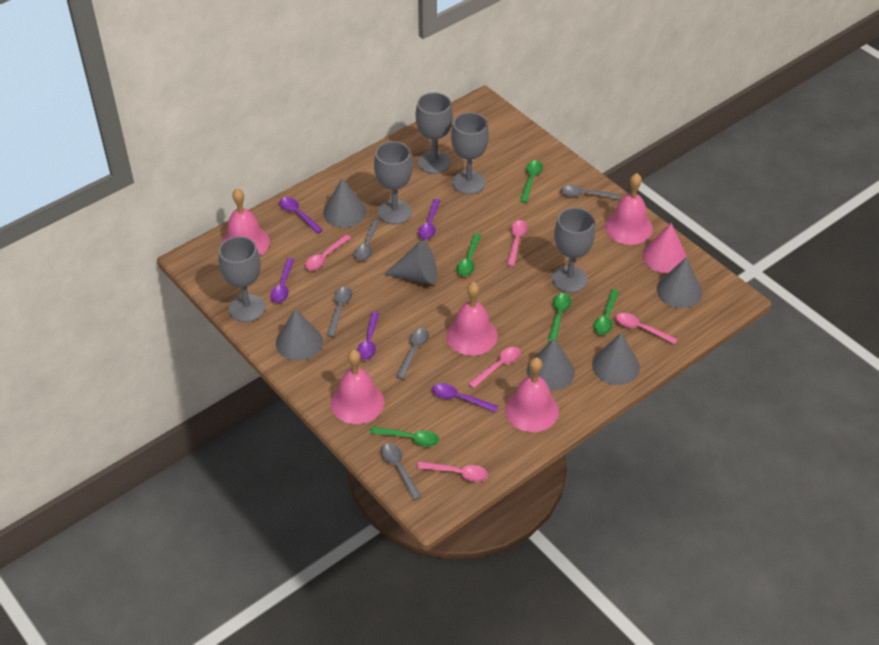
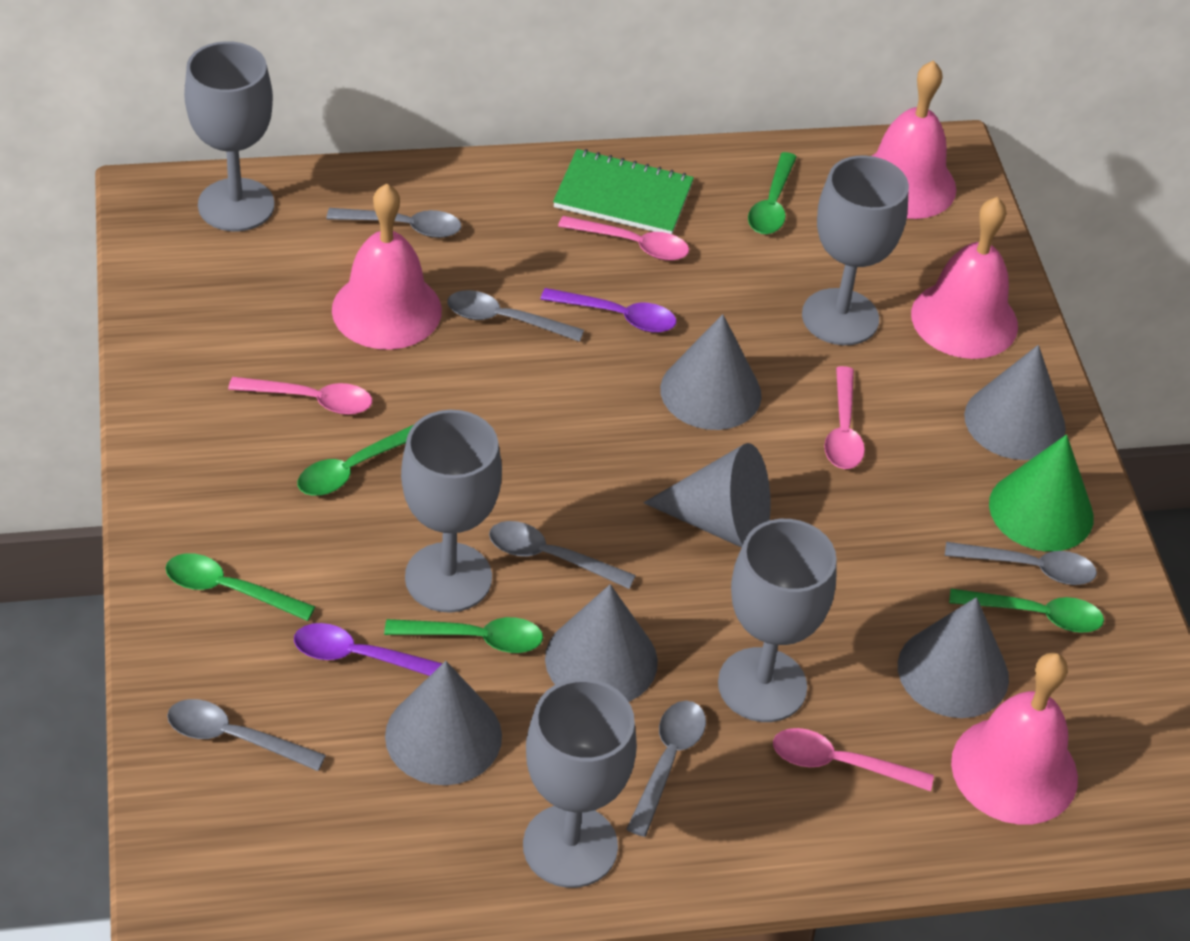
green cone: none = 0 -> [989,435,1094,551] = 1
green notebook: none = 0 -> [553,149,694,234] = 1
grey spoon: [326,287,352,337] [354,219,380,261] [381,443,422,500] [396,328,429,380] [560,185,620,200] = 5 -> [167,699,326,771] [326,208,461,238] [447,290,584,342] [489,521,636,589] [626,701,706,837] [945,542,1097,585] = 6
pink bell: [221,188,270,255] [331,349,384,424] [446,282,498,356] [505,357,559,432] [605,173,653,245] = 5 -> [332,184,442,350] [872,60,956,219] [911,197,1018,359] [951,653,1078,825] = 4
pink cone: [642,223,687,273] = 1 -> none = 0
pink spoon: [305,235,351,271] [417,461,488,482] [468,347,521,389] [507,220,528,267] [616,313,678,345] = 5 -> [228,377,372,415] [558,216,689,261] [773,728,934,791] [824,366,865,469] = 4
purple spoon: [270,258,294,303] [279,197,323,234] [357,312,379,360] [418,199,441,240] [432,383,498,412] = 5 -> [294,623,443,676] [540,288,676,333] = 2

